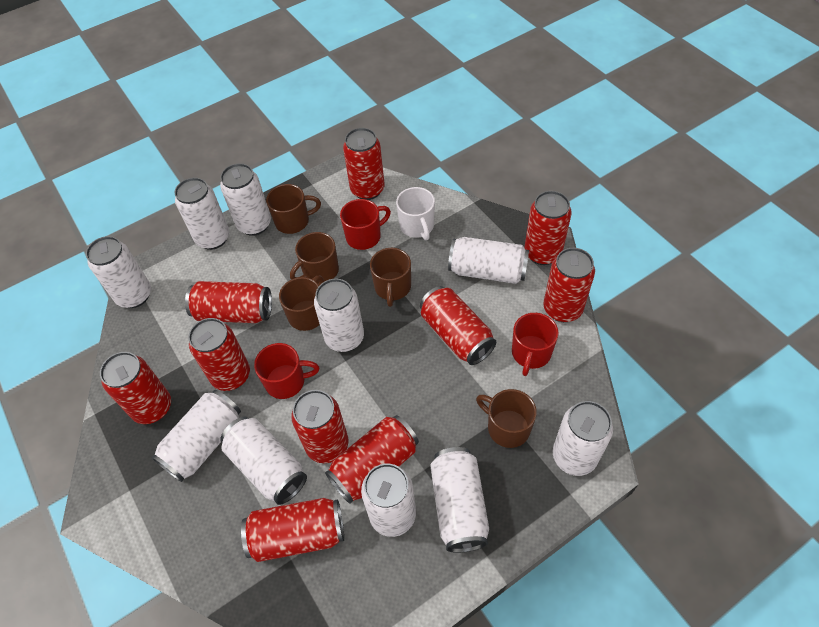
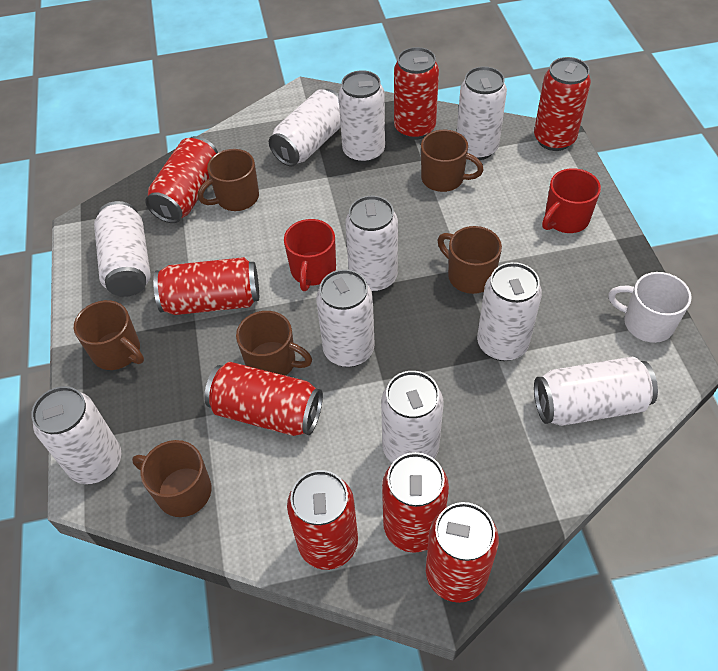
brown mug: [266,184,321,234] [279,276,324,331] [290,232,339,284] [370,248,411,307] [476,389,537,448] = 5 -> [74,300,144,370] [132,440,212,517] [198,149,259,211] [236,311,312,376] [421,130,484,192] [438,226,502,294] = 6
red can: [100,352,171,424] [185,281,272,323] [188,318,250,391] [241,498,344,562] [291,390,348,463] [325,415,419,504] [343,128,385,200] [420,286,496,365] [525,191,572,265] [543,248,595,322] = 10 -> [145,136,218,223] [153,257,259,315] [204,362,323,436] [287,470,358,570] [382,452,449,553] [394,47,439,140] [426,502,499,603] [534,57,591,151] = 8
red mug: [254,343,319,399] [340,199,391,250] [512,313,558,376] = 3 -> [284,219,336,291] [542,168,601,233] = 2

